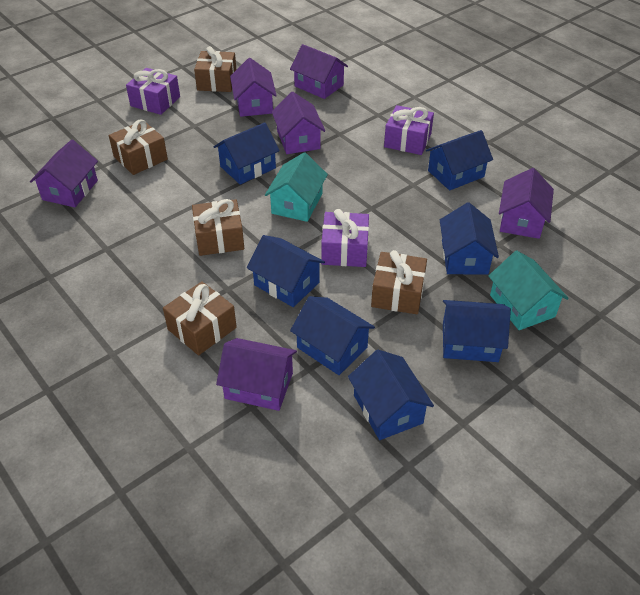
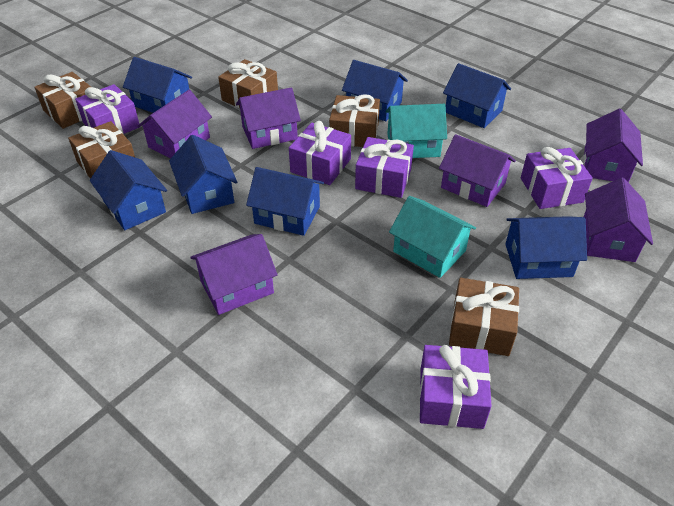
purple gift: [126,68,180,115] [321,209,369,267] [384,105,434,155] = 3 -> [75,84,140,134] [289,121,351,185] [355,137,414,198] [419,345,492,429] [521,147,593,209] = 5

